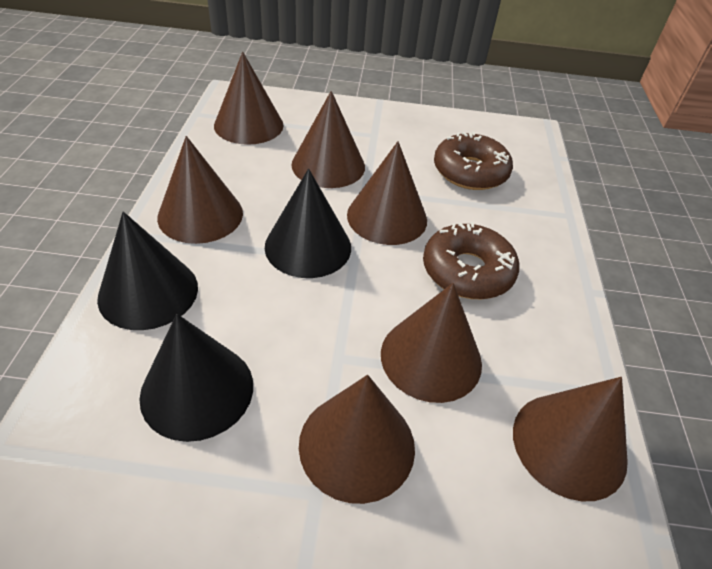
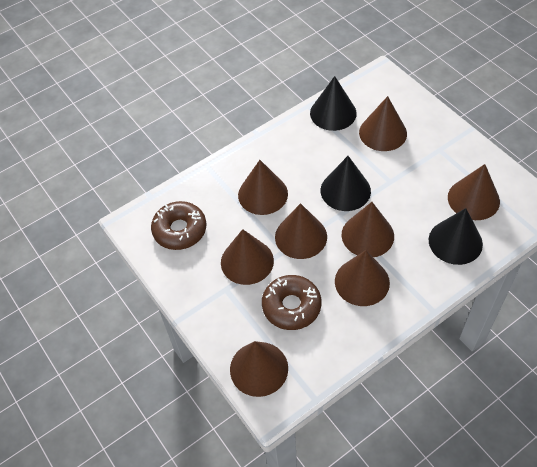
brown cone: [157,136,243,244] [214,52,284,145] [291,91,365,188] [299,375,415,504] [347,141,427,245] [381,283,482,403] [513,377,628,501] = 7 -> [221,229,274,285] [230,341,288,397] [238,160,288,215] [275,203,327,259] [335,250,390,306] [342,202,394,257] [359,96,407,151] [448,164,500,220] = 8

